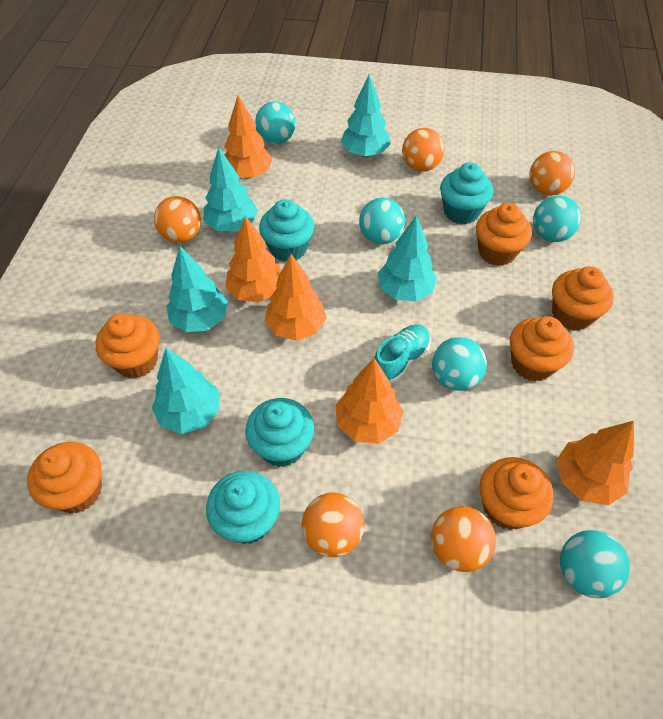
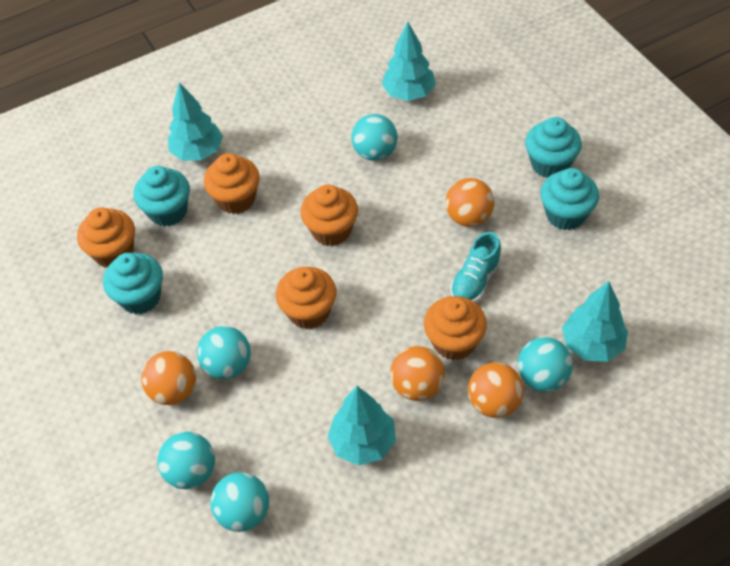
orange ball: [154,196,201,243] [302,493,364,557] [402,128,444,172] [431,506,496,572] [529,151,575,196] = 5 -> [141,351,196,405] [390,346,445,401] [445,178,494,227] [468,362,524,418] = 4
orange cupcake: [27,442,102,514] [96,313,160,379] [476,203,532,266] [480,457,554,530] [510,316,574,382] [552,266,614,331] = 6 -> [77,207,135,268] [204,153,260,214] [276,267,336,329] [300,184,358,246] [424,296,487,360] = 5
orange tree: [224,96,273,178] [226,216,281,303] [265,254,327,341] [335,358,403,444] [556,421,634,505] = 5 -> none = 0
turquoise tree: [152,348,220,434] [166,246,228,332] [204,147,258,232] [341,74,391,157] [378,215,437,301] = 5 -> [168,82,223,161] [328,386,396,466] [382,21,436,101] [562,281,628,362] = 4

